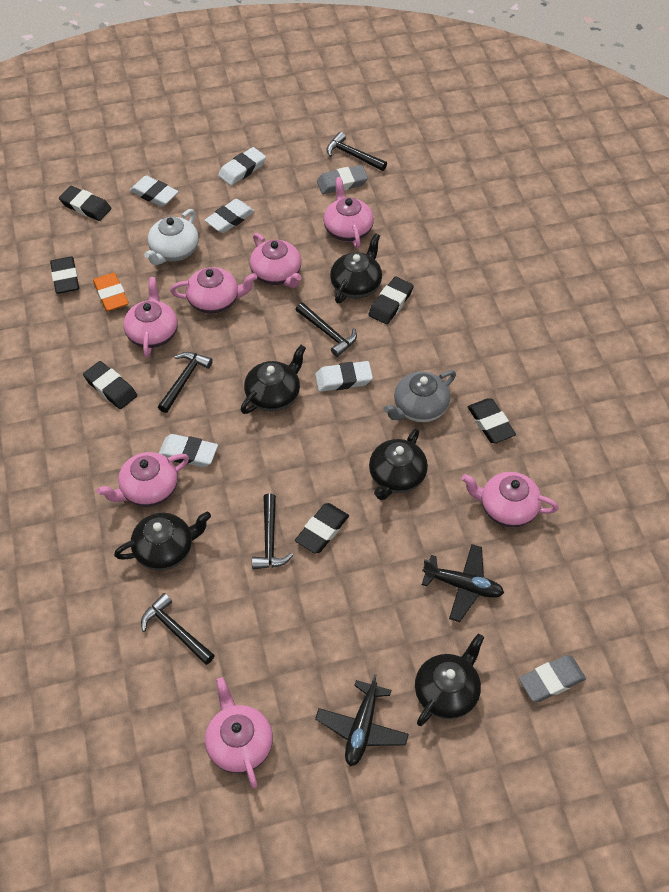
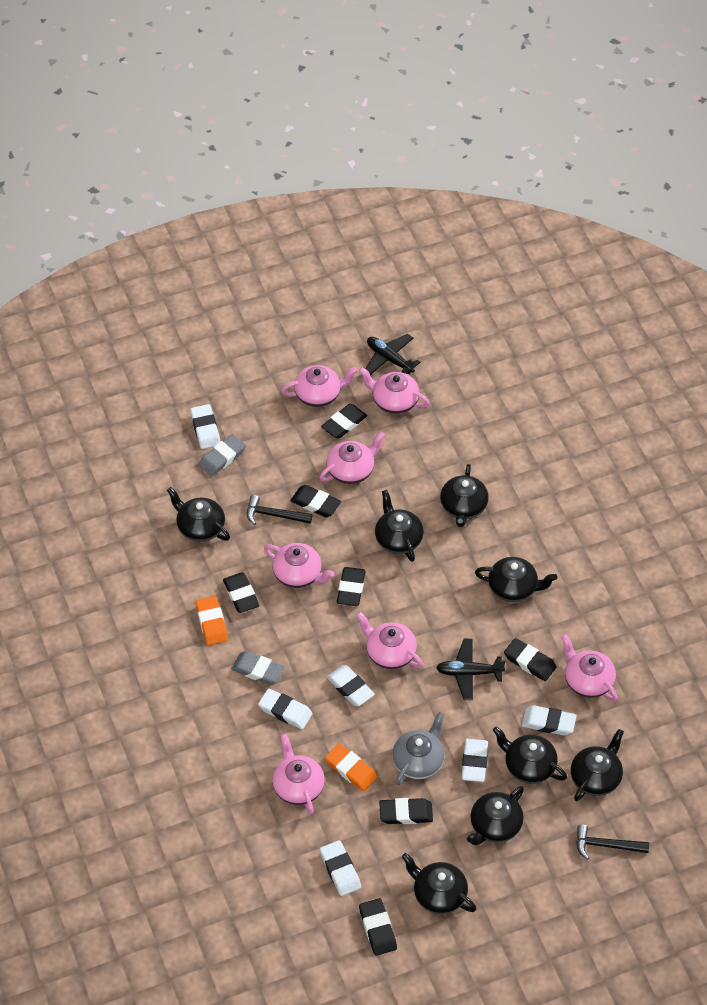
black eraser: [50,256,79,294] [59,186,111,221] [83,361,137,409] [295,503,349,554] [368,277,414,324] [468,398,516,443] = 6 -> [223,573,260,613] [290,485,341,517] [321,404,367,439] [337,567,366,606] [359,898,397,956] [379,798,433,824] [504,638,557,681] = 7
black hammer: [141,593,215,665] [158,352,213,413] [252,494,293,569] [296,302,357,357] [327,132,387,171] = 5 -> [247,495,312,525] [576,824,649,860] = 2
black teapot: [114,511,211,570] [241,345,306,414] [330,233,382,303] [369,428,428,500] [415,634,484,726] = 5 -> [167,487,230,542] [375,490,424,562] [402,853,476,914] [440,464,488,527] [467,786,524,845] [475,557,557,602] [493,726,567,784] [571,729,624,801] = 8
orange eraser: [93,273,129,311] = 1 -> [196,596,228,645] [325,743,378,791] = 2
white eraser: [130,175,179,207] [159,434,218,467] [205,199,255,233] [218,147,266,186] [315,361,373,392] = 5 -> [190,404,221,449] [258,688,313,729] [320,840,361,896] [327,665,375,706] [461,739,488,782] [522,705,577,736] = 6
white teapot: [144,209,199,265] = 1 -> none = 0

